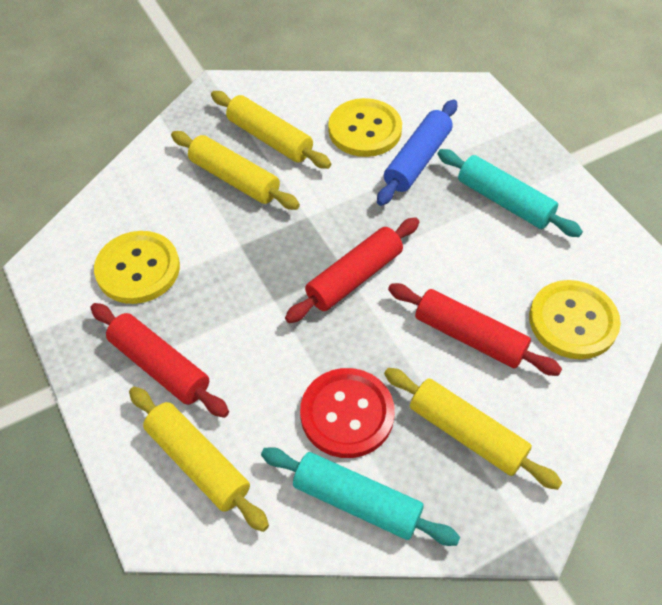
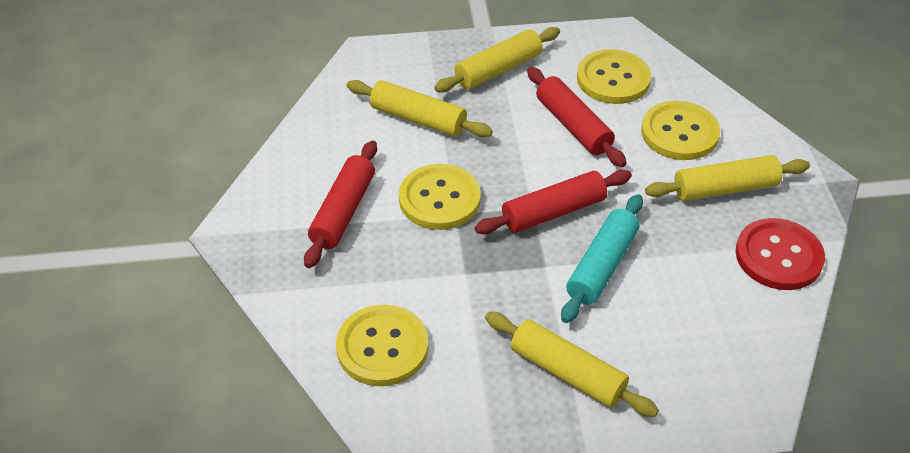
blue rolling pin: [377,99,457,206] = 1 -> none = 0
turquoise rolling pin: [261,447,460,546] [437,149,583,237] = 2 -> [561,194,643,323] = 1
yellow button: [94,231,180,304] [328,98,402,157] [529,280,621,359] = 3 -> [336,304,429,386] [399,164,481,230] [577,49,651,104] [641,101,720,160] = 4

